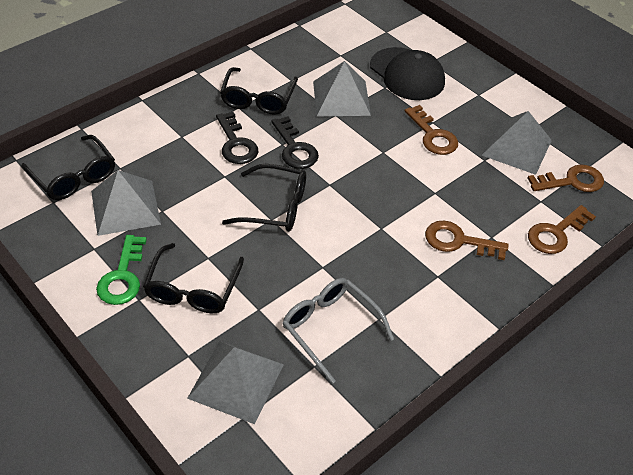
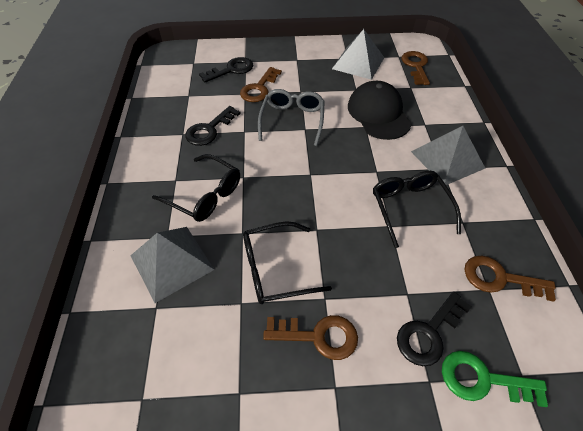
black glasses: [22,135,115,200] [143,243,244,313] [220,67,298,115] [222,164,306,232] = 4 -> [152,154,240,222] [243,221,332,304] [373,171,461,248] = 3
black key: [216,112,258,164] [271,116,319,169] = 2 -> [185,106,241,146] [199,57,253,83] [397,292,472,366] = 3
grey pyramid: [91,170,161,236] [187,341,284,424] [313,61,371,116] [482,111,552,175] = 4 -> [130,227,214,303] [332,29,384,80] [411,126,485,185] = 3

